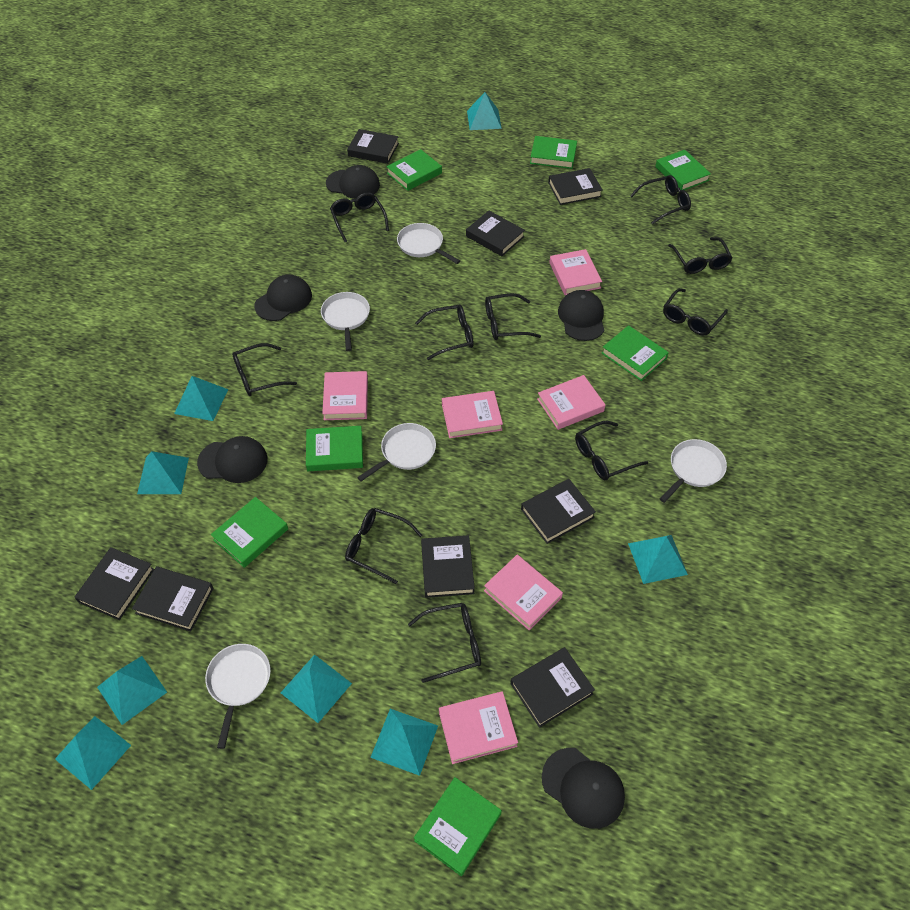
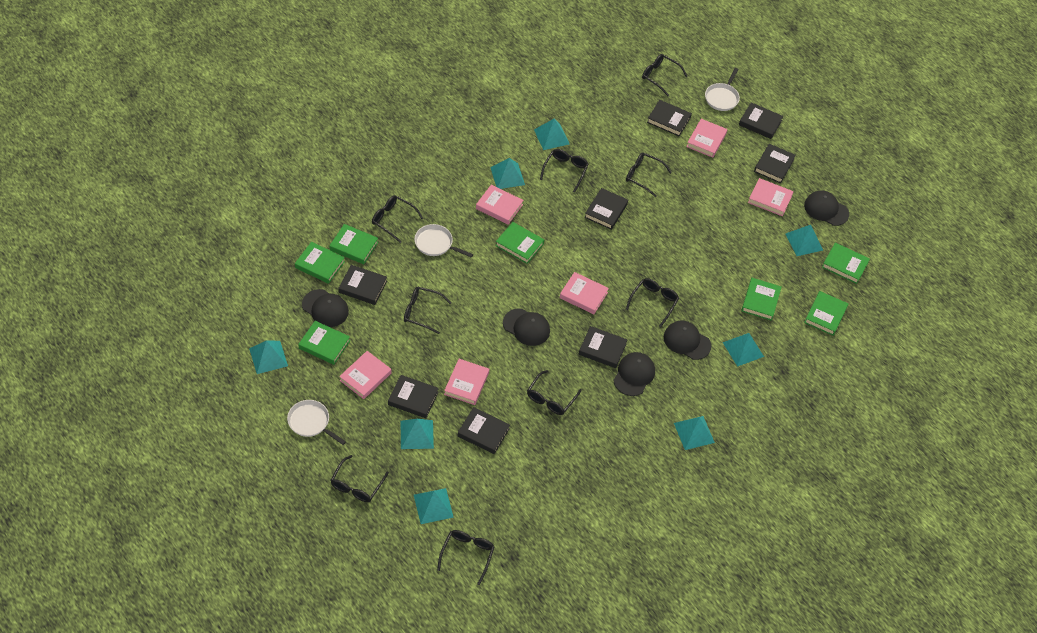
black glasses: [232,343,297,396] [330,192,389,242] [345,508,423,584] [408,603,481,683] [415,305,474,360] [485,293,541,340] [575,421,648,480] [630,175,691,224] [663,288,728,336] [668,237,733,274] = 10 -> [330,455,389,502] [372,195,424,243] [404,287,451,334] [437,530,494,585] [527,370,582,415] [540,149,589,193] [626,152,672,197] [626,278,679,327] [642,54,688,96] = 9
white pan: [205,644,271,749] [321,292,370,351] [357,423,436,481] [397,223,460,264] [659,439,727,503] = 5 -> [287,400,346,445] [414,224,473,258] [705,68,740,111] = 3

